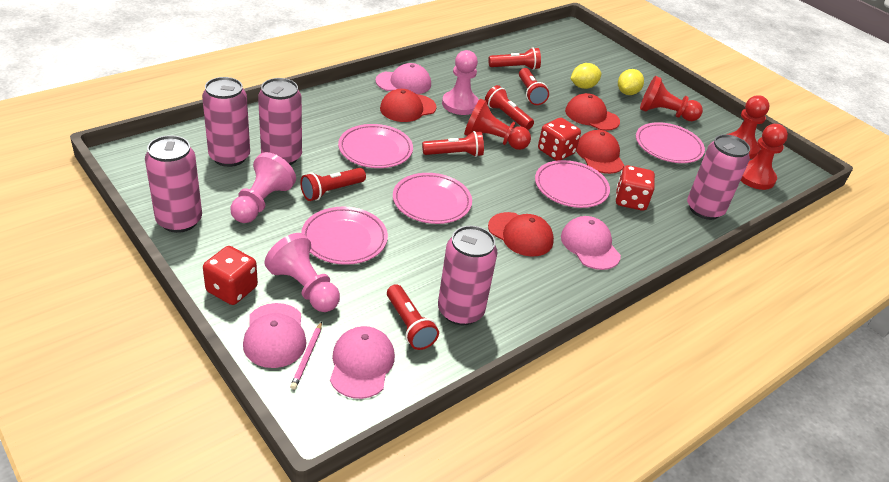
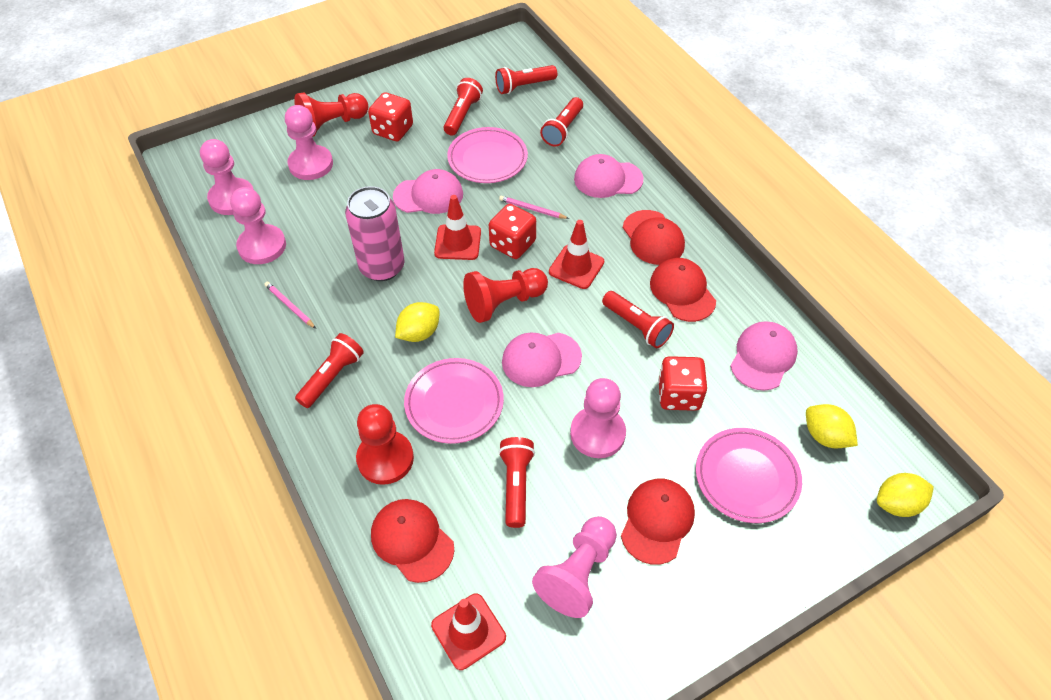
pink can: [145,135,202,233] [202,77,250,167] [258,78,302,165] [438,226,497,325] [687,134,750,220] = 5 -> [345,186,405,281] = 1
pink pawn: [230,152,296,223] [264,233,340,312] [442,50,479,115] = 3 -> [200,139,254,215] [230,187,286,264] [285,105,333,180] [532,516,617,618] [570,378,626,458] = 5
pink pencil: [290,322,322,390] = 1 -> [265,282,316,329] [499,196,569,219] = 2
pink plate: [301,207,388,265] [338,124,413,168] [393,173,472,224] [535,160,610,208] [636,122,705,163] = 5 -> [404,358,504,444] [447,127,528,183] [696,428,802,523] = 3
red pawn: [464,99,531,150] [640,76,703,121] [727,95,770,159] [741,124,788,190] = 4 -> [294,92,368,137] [356,404,414,485] [463,268,548,323] = 3
red traffic cone: none = 0 -> [431,594,506,670] [434,195,481,260] [549,220,604,289] = 3
yellow lemon: [570,63,601,89] [618,69,644,95] = 2 -> [395,302,440,342] [806,404,858,448] [877,473,934,517] = 3

